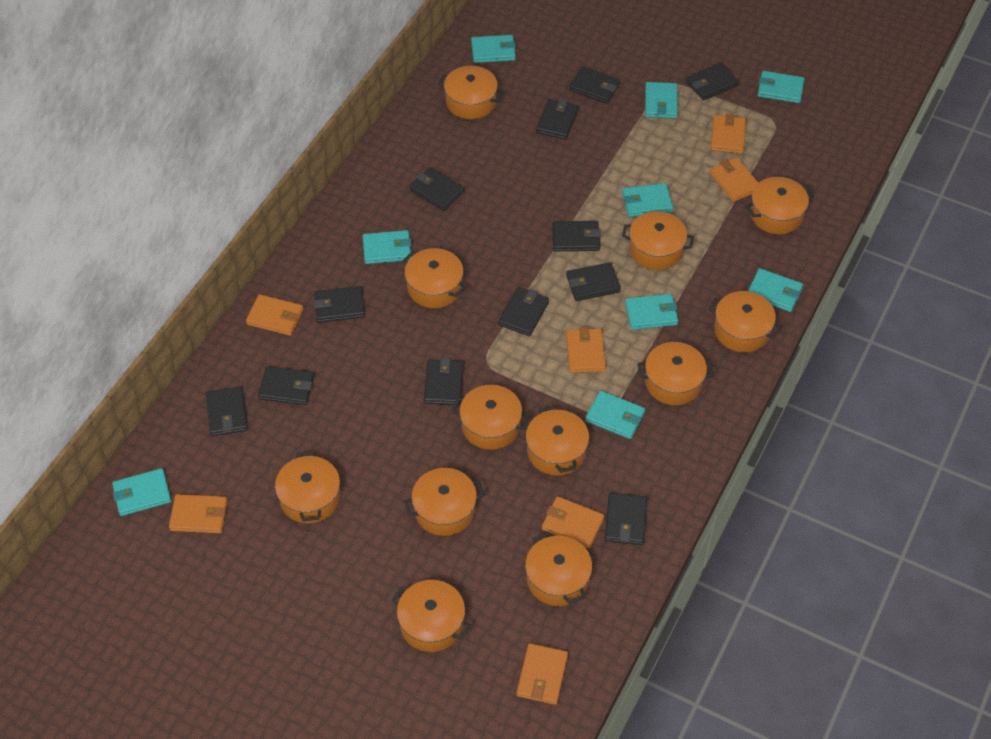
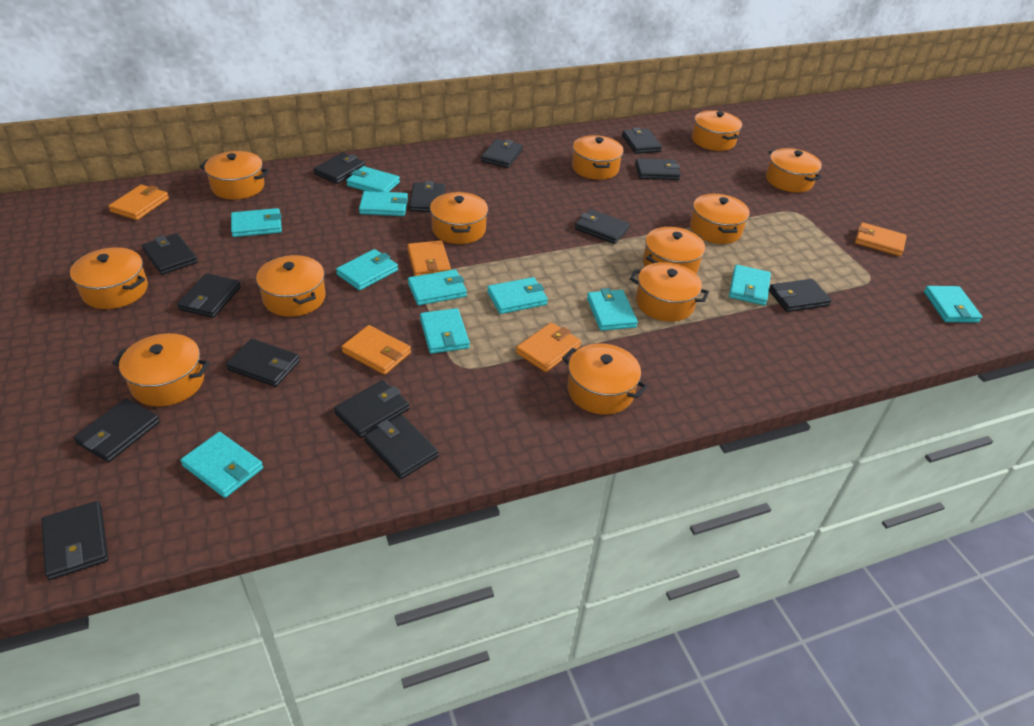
black wallet: [206,386,248,436] [258,366,314,405] [314,286,365,323] [409,167,464,211] [424,358,464,405] [498,287,549,336] [536,99,578,140] [552,221,601,251] [566,262,621,301] [569,66,620,104] [605,493,647,545] [686,62,739,100] = 12 -> [42,501,108,580] [74,398,160,462] [142,233,198,275] [177,273,241,318] [226,339,300,387] [314,153,366,184] [334,380,410,438] [364,415,439,479] [409,181,445,212] [481,139,523,168] [575,209,630,244] [622,127,662,154] [635,159,681,180] [769,279,832,312] = 14
orange wallet: [169,494,227,533] [246,294,303,336] [517,643,568,705] [542,496,605,548] [566,327,606,373] [710,157,758,202] [711,114,746,154] = 7 -> [108,185,169,220] [342,325,411,375] [407,240,451,276] [516,322,581,372] [855,222,907,256] = 5
turquoise wallet: [112,468,171,516] [362,230,411,264] [471,35,516,63] [585,391,645,439] [622,183,673,217] [625,294,679,330] [645,82,678,118] [748,268,803,312] [758,71,805,103] = 9 -> [180,432,263,498] [231,208,282,237] [336,249,398,291] [346,166,400,192] [359,191,408,216] [408,269,467,305] [420,308,470,354] [487,277,548,314] [587,288,638,331] [729,265,771,305] [924,286,982,323] = 11

